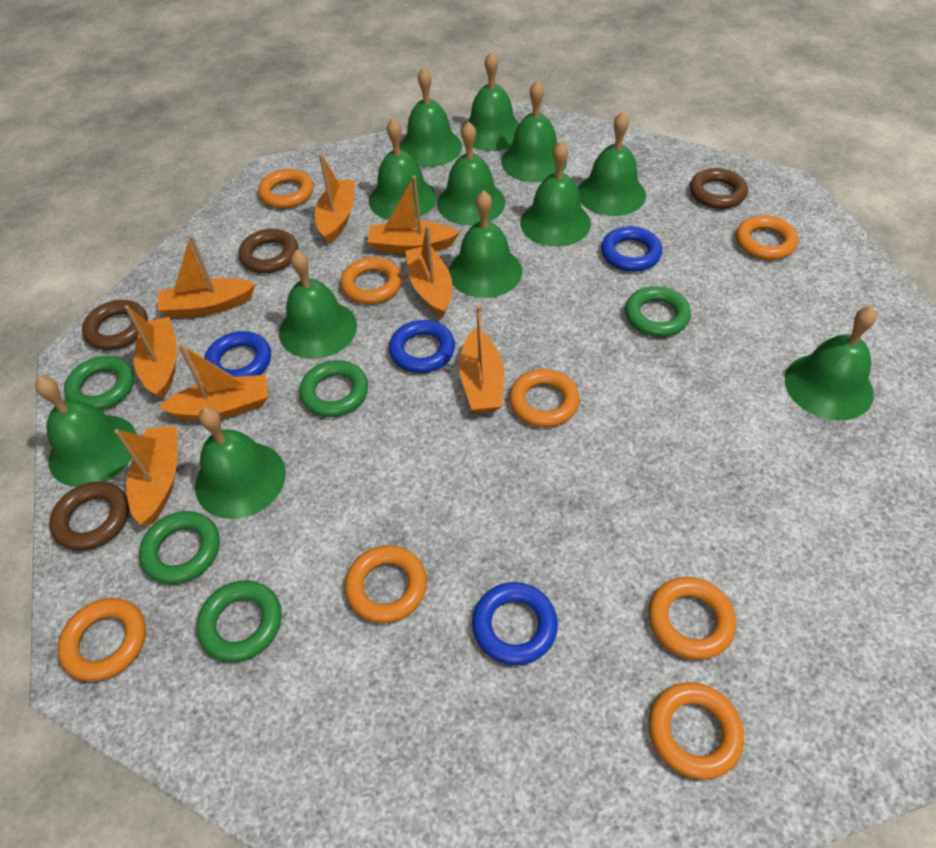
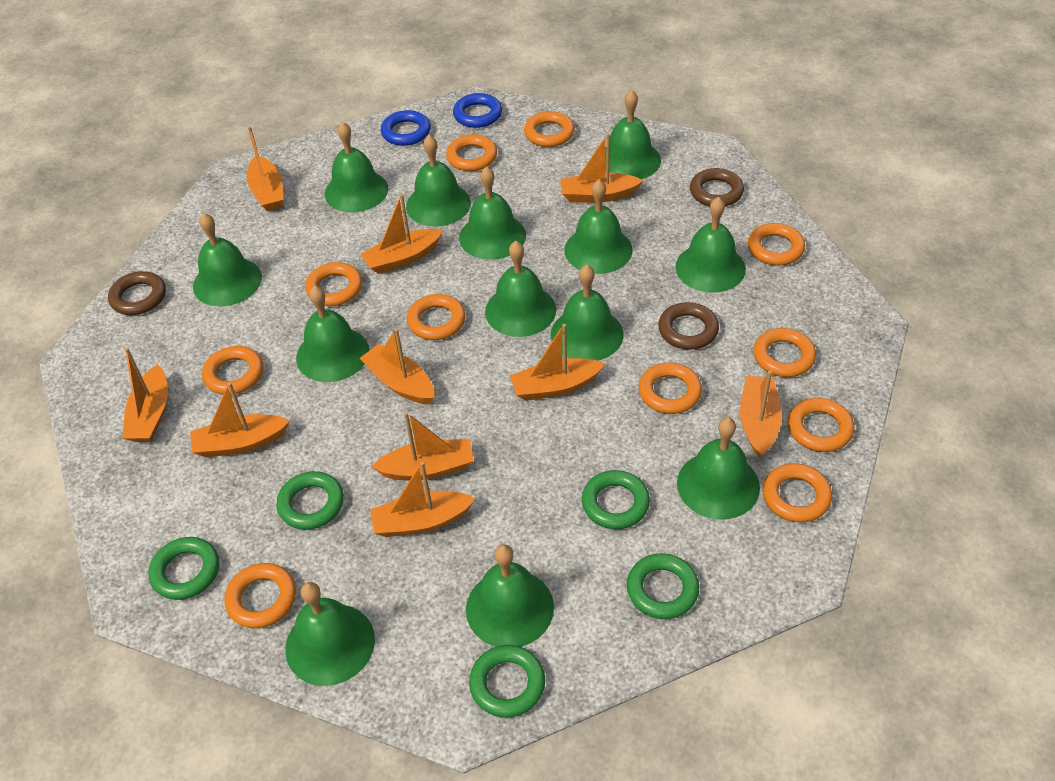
blue ring: [204,331,271,377] [389,320,455,373] [472,582,558,665] [601,226,662,272] = 4 -> [381,110,431,146] [453,93,502,128] = 2
brown ring: [49,481,129,551] [82,300,148,350] [238,229,298,273] [690,168,748,209] = 4 -> [108,271,166,315] [658,302,719,350] [690,168,744,207] = 3
green bell: [35,376,137,487] [195,407,286,519] [279,250,357,359] [369,118,437,220] [400,67,462,167] [437,121,506,225] [449,190,522,298] [461,51,520,151] [501,80,567,182] [520,141,591,247] [578,112,646,216] [785,306,877,421] = 12 -> [193,213,262,306] [285,582,375,686] [296,286,369,382] [325,122,388,212] [406,135,471,227] [459,166,526,260] [466,544,554,647] [485,241,556,337] [551,265,624,361] [564,180,633,274] [605,90,661,179] [675,197,746,293] [677,417,760,519] = 13
orange boat: [114,426,177,525] [125,305,177,399] [158,235,256,318] [159,344,268,421] [315,154,355,244] [368,176,460,254] [406,225,452,317] [459,305,504,413] = 8 -> [122,348,168,442] [190,382,290,458] [247,126,284,211] [360,328,435,405] [361,194,443,274] [370,462,476,537] [371,412,474,481] [510,324,605,401] [560,133,643,203] [740,370,782,458] = 10
orange ring: [58,598,146,682] [258,169,313,209] [340,257,402,304] [345,545,427,623] [509,369,580,427] [649,577,736,660] [649,682,744,779] [736,215,798,260] = 8 -> [202,346,263,395] [224,563,296,628] [305,262,362,306] [407,294,466,340] [446,134,497,171] [524,111,574,147] [639,363,702,414] [748,223,805,266] [753,328,816,377] [763,463,832,523] [788,398,854,452] = 11

